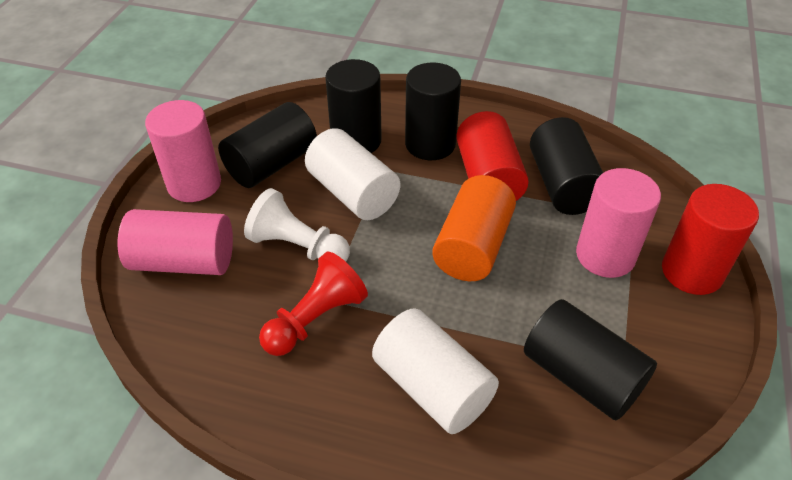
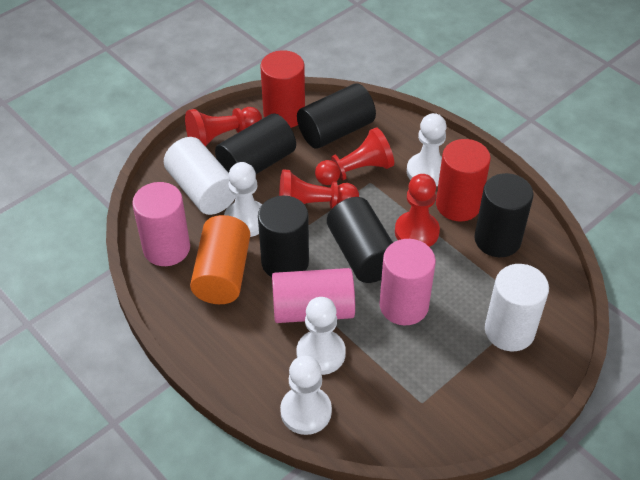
red pawn: [259,251,368,356] = 1 -> [185,107,262,147] [279,169,359,208] [315,127,394,185] [395,174,440,247] = 4
white pawn: [244,188,350,262] = 1 -> [224,162,262,237] [280,356,332,435] [296,297,346,375] [407,113,447,186] = 4

